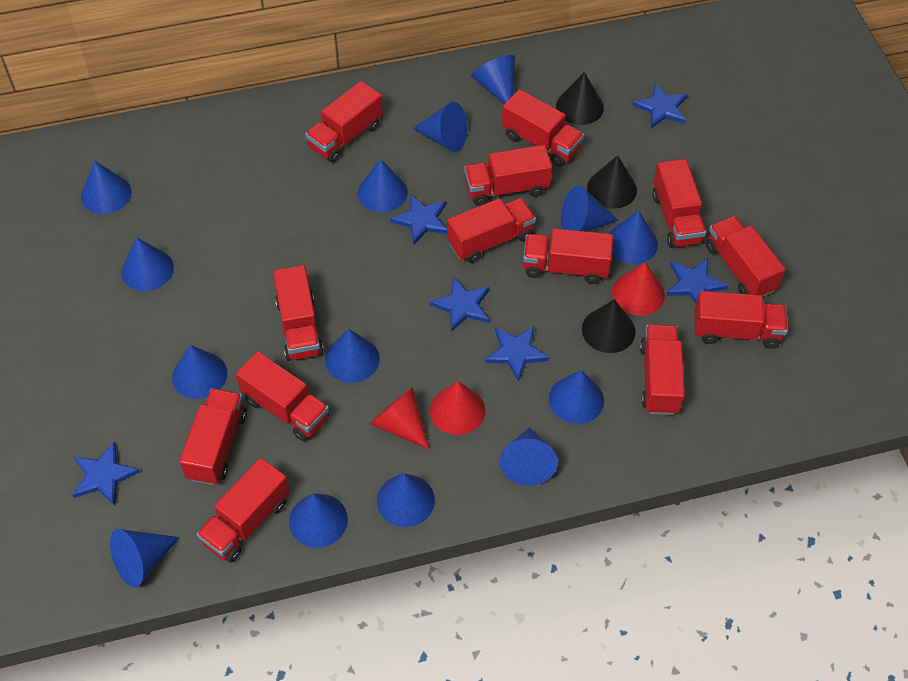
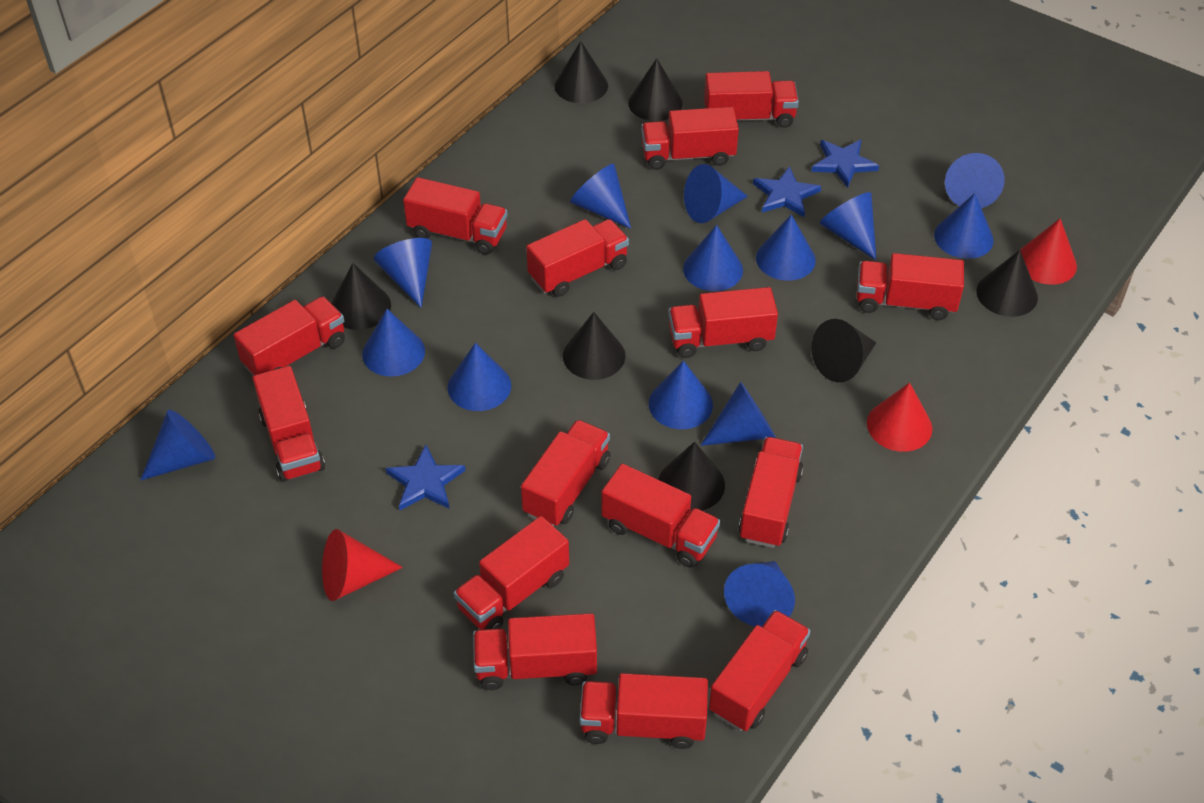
black cone: [556,72,604,125] [582,299,636,353] [587,155,637,209] = 3 -> [331,263,391,330] [554,41,608,103] [563,312,625,380] [628,58,682,121] [658,442,725,511] [811,319,876,382] [976,250,1038,317] = 7
blue star: [72,442,140,506] [390,194,447,245] [429,277,489,332] [485,326,550,382] [632,83,688,128] [666,258,728,303] = 6 -> [385,445,465,510] [753,166,821,217] [811,139,879,188] = 3
red truck: [179,388,247,485] [197,458,290,563] [236,352,329,441] [273,265,324,361] [305,81,383,163] [447,198,536,263] [464,145,552,206] [502,89,584,167] [523,228,613,284] [640,324,685,415] [652,159,706,248] [694,291,788,349] [706,216,786,297] = 13 -> [233,296,345,376] [253,366,325,482] [403,177,508,255] [454,516,569,630] [473,613,597,690] [521,420,611,526] [526,219,629,297] [580,673,708,749] [602,464,720,568] [641,107,739,170] [669,287,778,358] [704,71,799,128] [709,610,810,731] [739,437,803,548] [857,253,964,320] = 15

